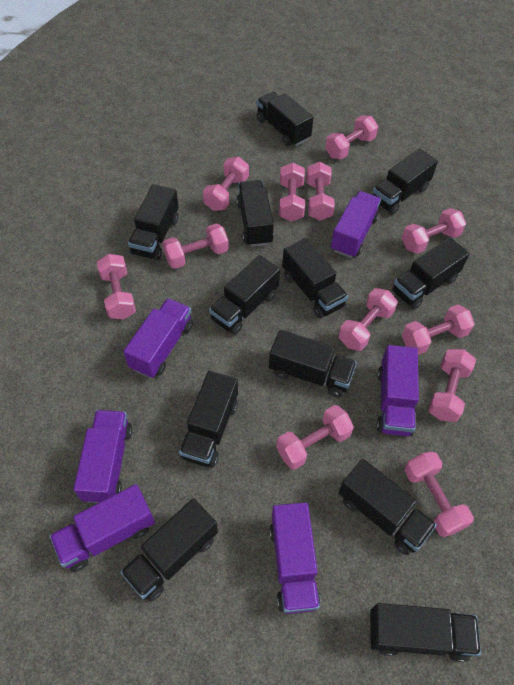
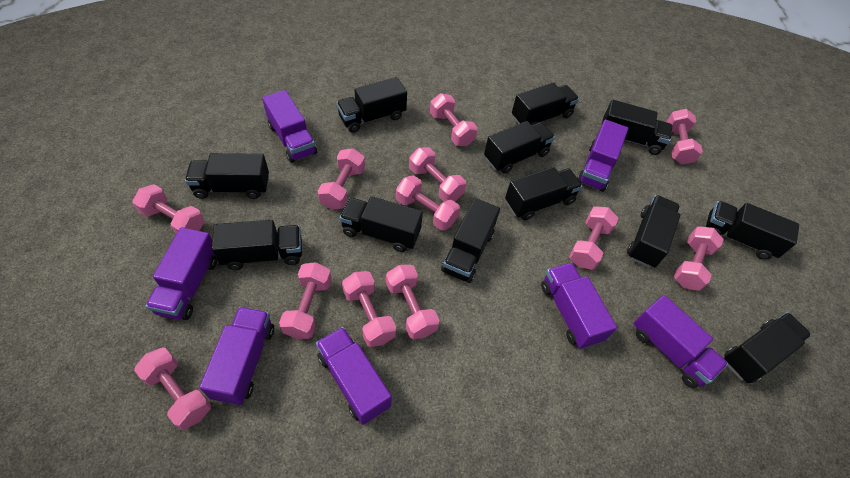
purple truck: [50,484,155,572] [74,410,132,503] [123,298,193,378] [270,502,321,614] [331,191,381,258] [377,345,419,436] = 6 -> [146,227,217,320] [199,307,274,405] [262,90,317,163] [316,327,392,425] [541,262,617,349] [577,119,628,192] [633,295,728,388] = 7

